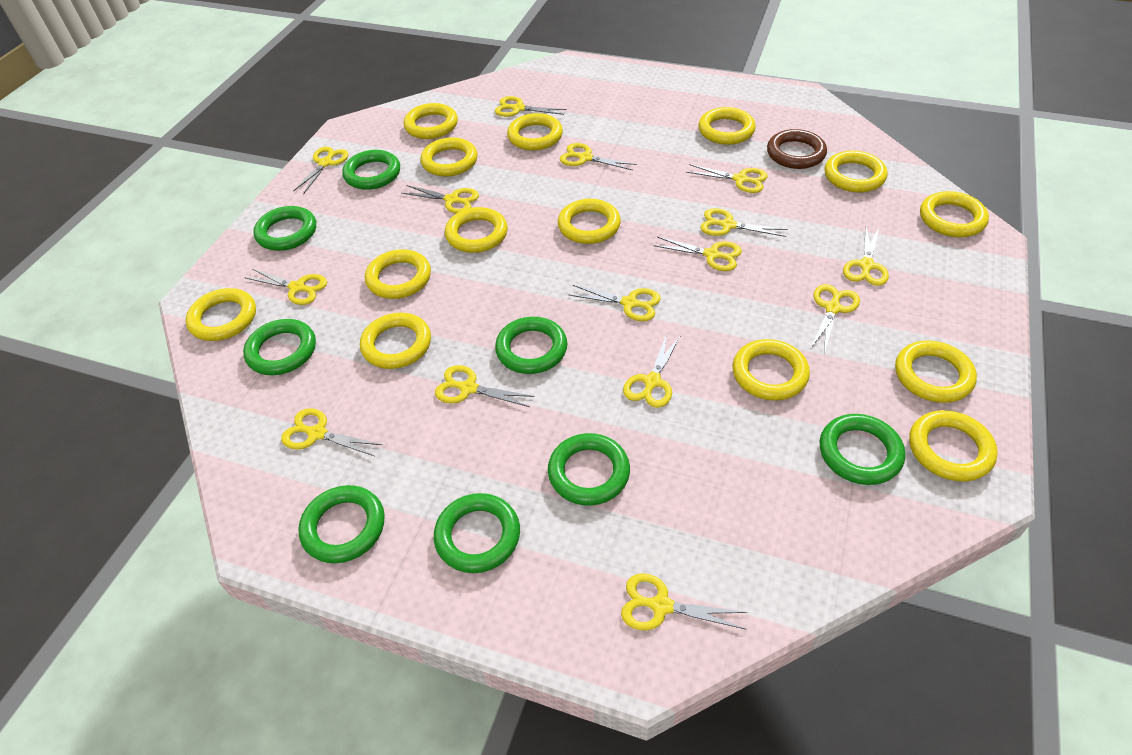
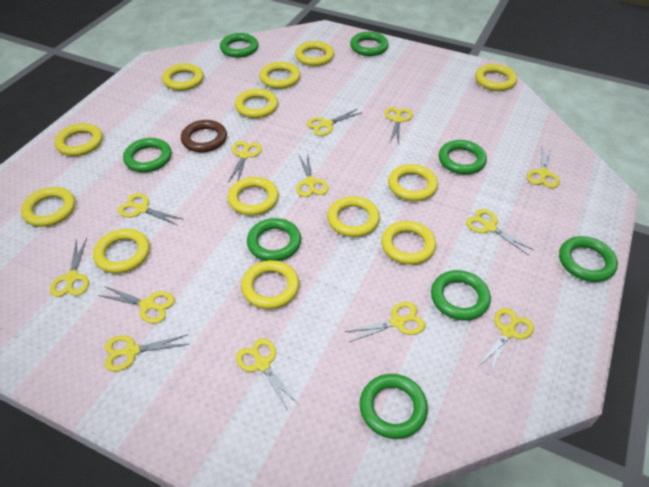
yellow ring: [186,288,256,341] [360,313,431,369] [365,249,431,299] [404,103,458,139] [420,137,478,177] [445,207,508,253] [507,113,563,151] [558,199,621,244] [699,107,756,145] [733,339,810,401] [824,151,887,193] [895,341,977,403] [909,410,998,482] [920,191,989,237] = 14 -> [21,187,76,227] [55,123,103,156] [93,229,150,274] [162,63,204,91] [228,177,279,216] [235,89,278,118] [241,260,299,309] [259,62,300,89] [295,41,334,66] [327,196,380,237] [381,221,436,265] [388,164,438,201] [475,64,517,91] = 13
yellow scissors: [244,268,327,305] [281,408,382,456] [293,147,349,194] [402,185,479,213] [435,365,535,407] [495,96,567,117] [560,143,637,170] [569,285,661,321] [621,574,748,630] [623,334,681,408] [653,237,742,271] [686,164,768,193] [700,208,788,237] [811,284,860,351] [843,227,889,286] = 15 -> [50,238,89,297] [98,286,175,324] [105,334,189,372] [118,193,184,226] [228,141,262,182] [236,338,299,411] [296,153,329,197] [307,109,363,136] [345,302,425,343] [385,107,413,145] [466,209,534,255] [477,308,534,373] [527,146,560,188] = 13

